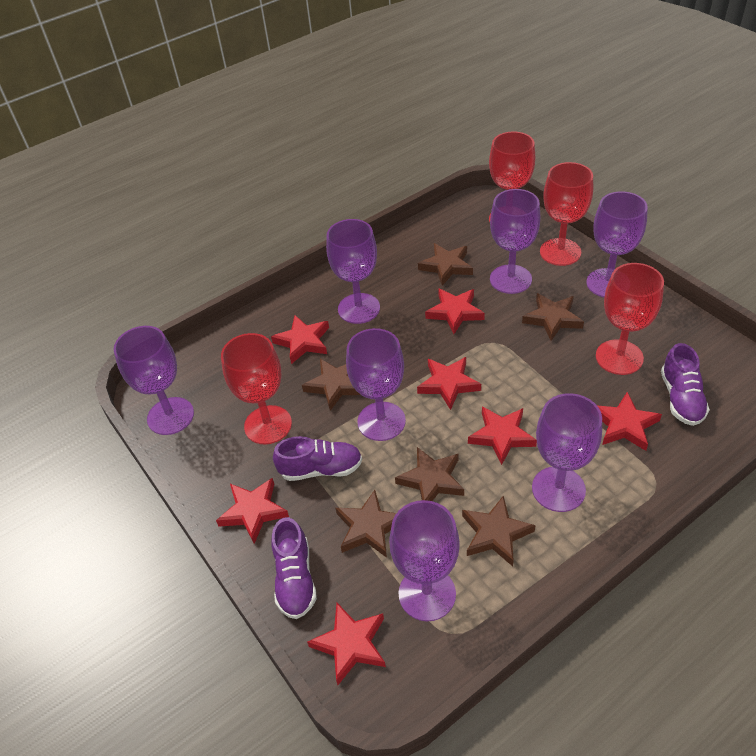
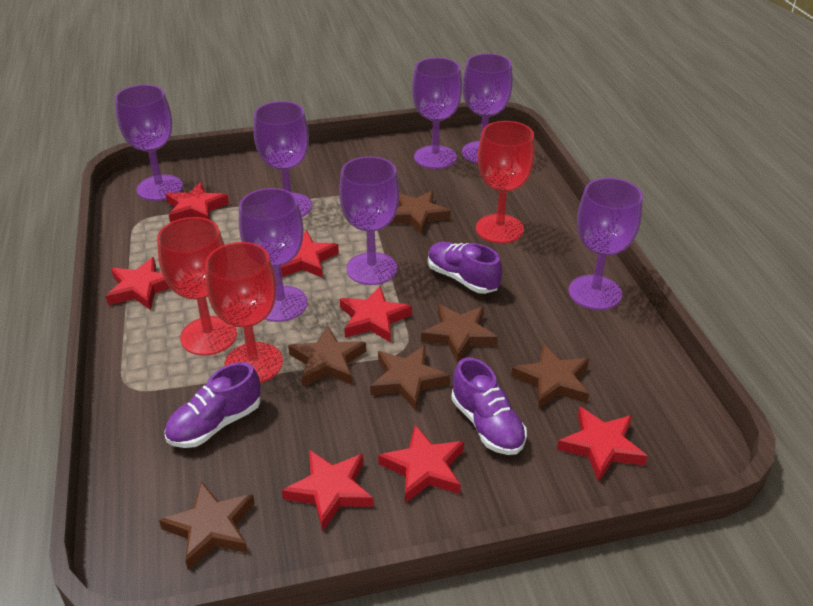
red goblet: [221,333,292,444] [489,131,535,222] [540,162,593,266] [596,263,664,375] = 4 -> [157,217,237,356] [205,242,283,383] [476,121,535,243] = 3

